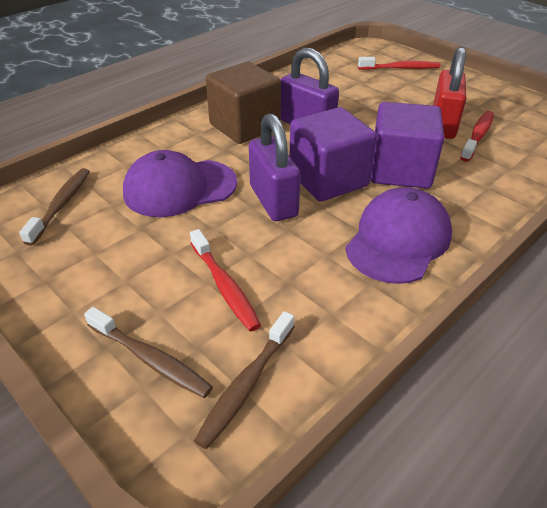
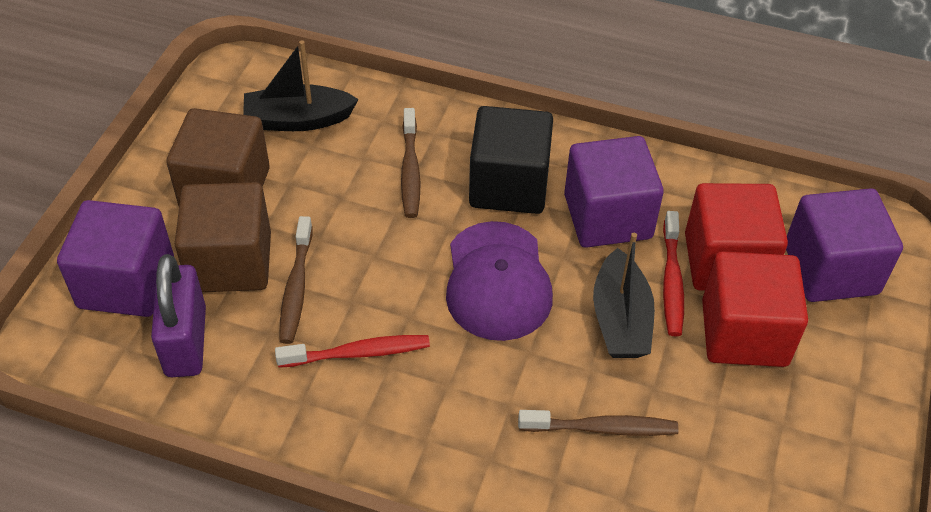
black boat: none = 0 -> [243,40,359,131] [593,233,655,358] = 2
black cube: none = 0 -> [469,106,553,214] = 1
brown cube: [206,62,281,144] = 1 -> [166,108,270,206] [175,182,271,292] = 2
purple cap: [123,150,237,217] [345,187,452,284] = 2 -> [446,221,553,341] = 1
purple cube: [289,107,377,202] [370,102,445,189] = 2 -> [57,200,174,317] [564,136,664,248] [786,188,903,302] = 3
purple padlock: [249,113,301,221] [280,48,339,124] = 2 -> [151,254,206,377] = 1
red cube: none = 0 -> [685,183,788,291] [702,251,808,367] = 2
red padlock: [433,47,466,139] = 1 -> none = 0
red toothbrush: [190,229,261,332] [358,57,441,70] [460,111,494,162] = 3 -> [275,335,430,368] [663,211,684,337] = 2

